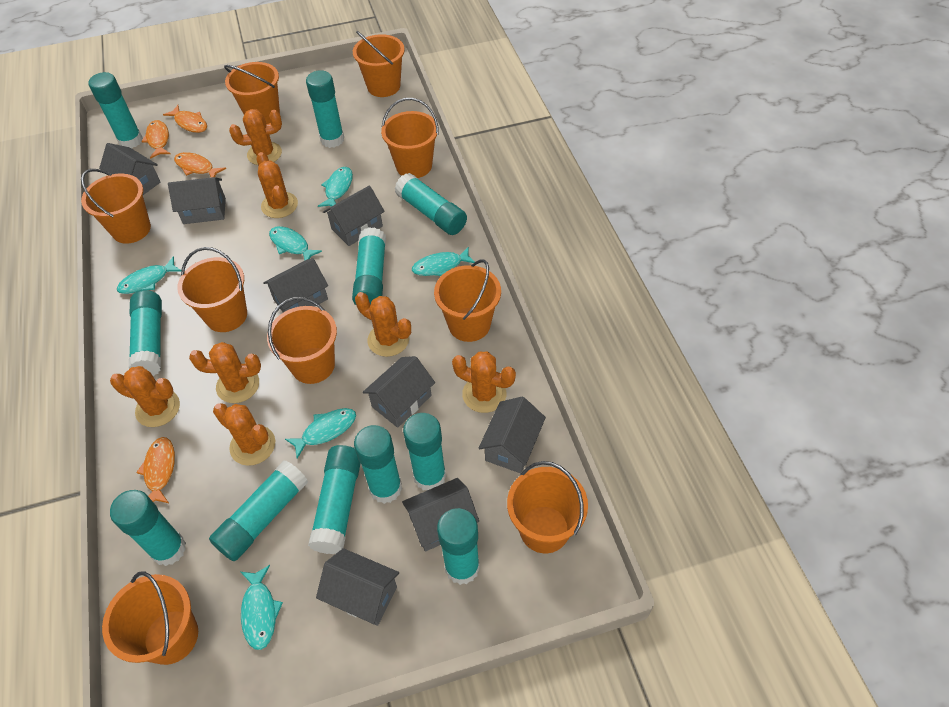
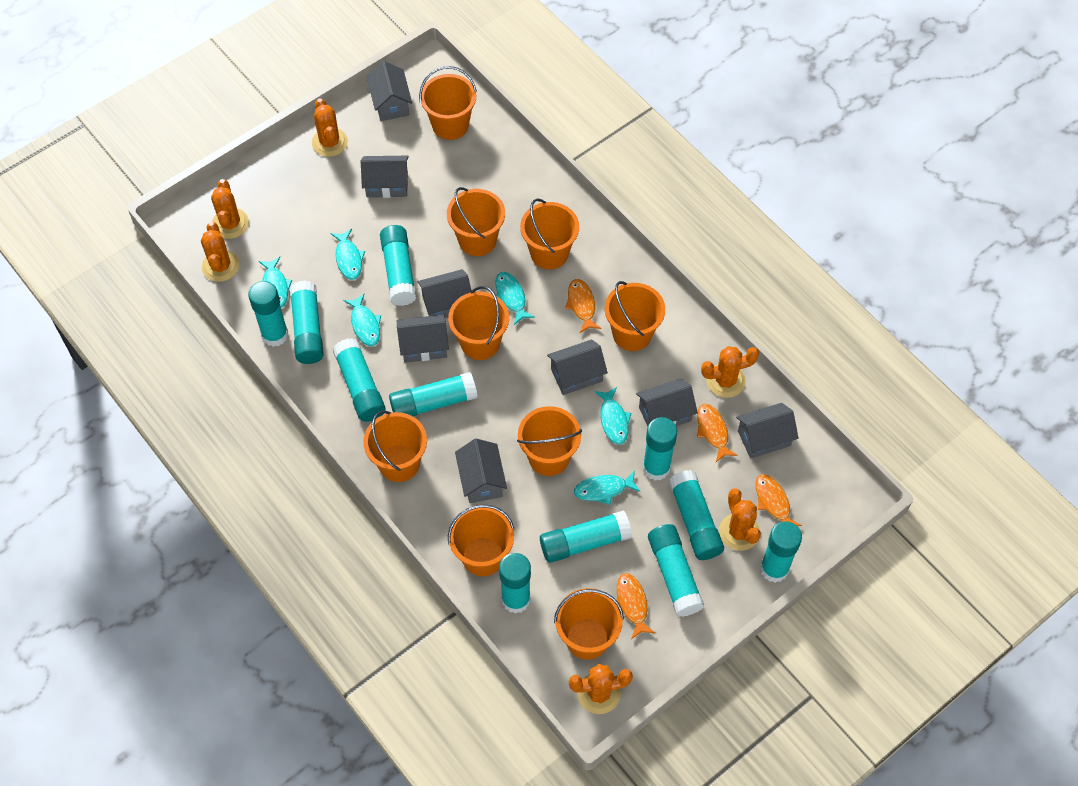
orange cactus: [110,366,180,427] [189,342,261,403] [213,403,275,466] [229,109,282,165] [256,152,298,218] [355,292,411,357] [452,352,516,413] = 7 -> [201,222,239,282] [211,179,249,239] [312,98,348,157] [569,664,633,714] [701,346,759,398] [719,488,761,551] = 6

